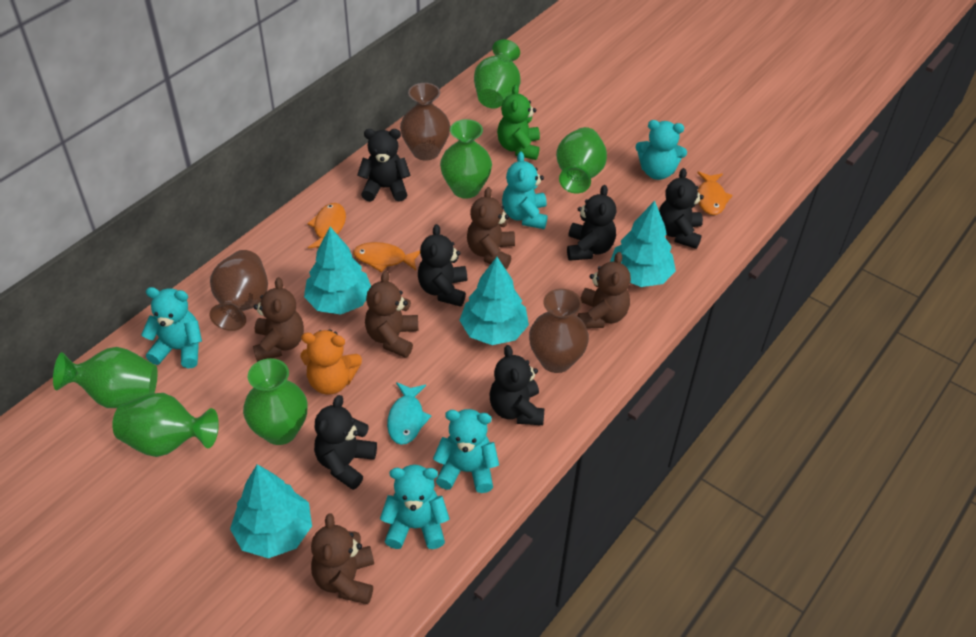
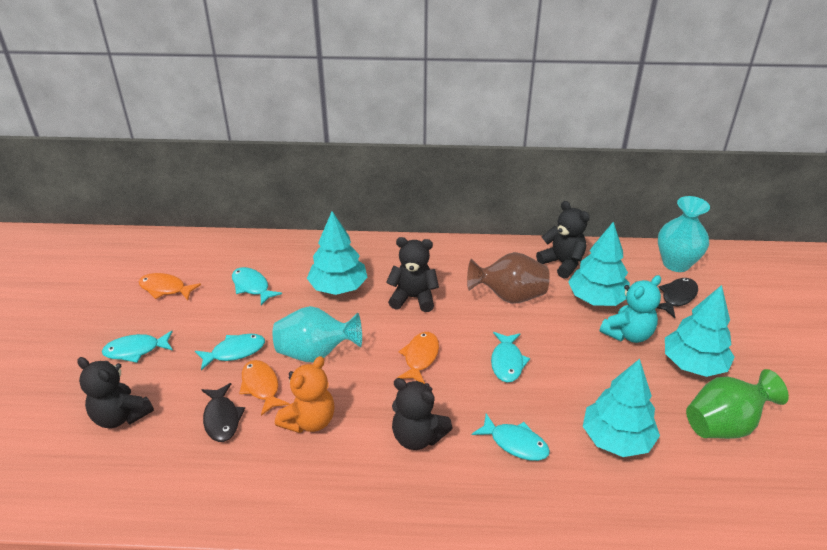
black fish: none = 0 -> [201,383,245,442] [657,278,698,318] = 2
black teddy bear: [314,395,377,490] [357,129,411,202] [418,224,467,307] [490,345,544,425] [567,185,617,261] [659,168,704,249] = 6 -> [77,357,154,428] [386,237,439,312] [392,378,452,450] [536,201,590,279] = 4
brown teddy bear: [253,277,304,362] [311,514,374,604] [365,271,418,358] [467,187,515,269] [578,252,631,329] = 5 -> none = 0
brown vase: [209,250,268,331] [400,83,450,161] [529,289,589,373] = 3 -> [467,252,550,304] = 1
green teddy bear: [497,85,540,160] = 1 -> none = 0
green vase: [53,347,158,408] [112,393,219,457] [243,358,308,445] [440,119,492,199] [474,39,521,108] [556,127,607,194] = 6 -> [686,369,789,439] = 1
turquoise fish: [387,382,431,445] = 1 -> [102,331,173,363] [195,334,265,371] [232,267,282,306] [472,414,550,461] [491,332,530,383] = 5
turquoise teddy bear: [141,287,202,368] [380,465,449,549] [433,409,499,493] [502,152,547,229] [635,120,687,180] = 5 -> [600,275,661,343] = 1
turquoise vase: none = 0 -> [273,306,362,362] [658,196,710,272] = 2

